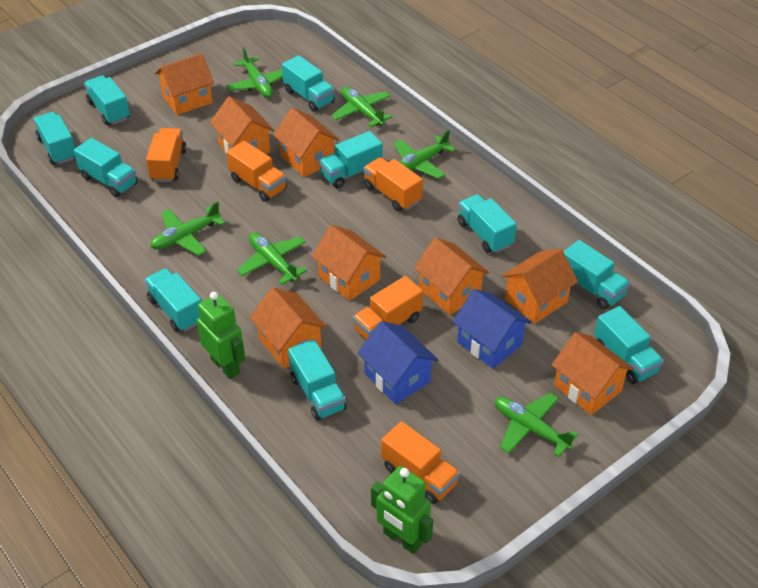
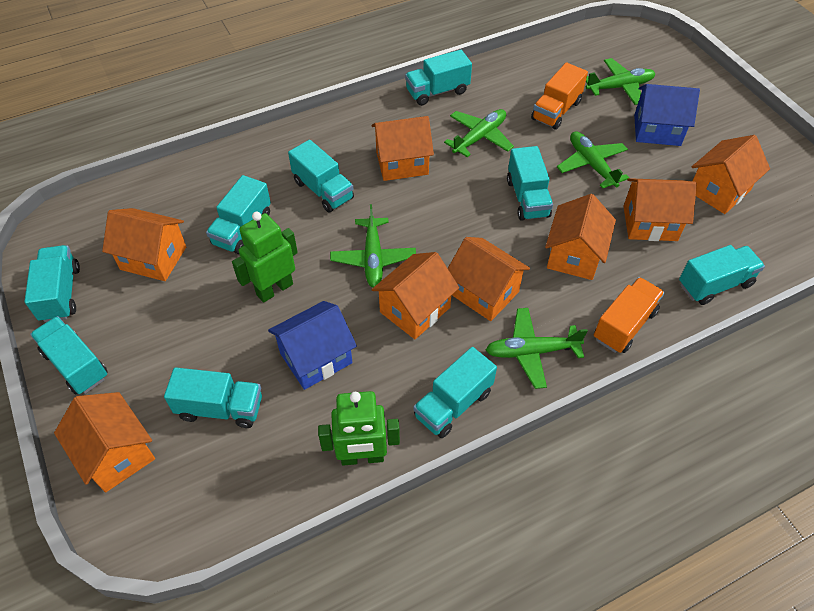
green plane: [150,201,225,256] [226,47,283,98] [237,232,307,285] [331,86,392,127] [393,129,456,179] [495,393,579,457] = 6 -> [330,204,416,287] [444,109,514,157] [486,308,588,389] [557,131,629,189] [586,58,655,105] = 5
orange truck: [146,128,187,182] [226,140,287,202] [353,276,423,340] [363,157,423,211] [381,421,460,504] = 5 -> [531,63,588,130] [594,277,665,353] = 2
turquoise truck: [33,112,75,164] [74,138,137,197] [84,75,130,125] [144,268,201,332] [282,55,335,112] [288,339,347,420] [319,131,383,188] [457,194,517,253] [563,240,630,310] [594,306,664,384] = 10 -> [24,245,80,322] [30,316,108,394] [164,367,262,428] [206,175,271,254] [288,140,354,213] [405,50,472,106] [413,347,497,438] [507,146,553,221] [679,245,765,305] = 9

